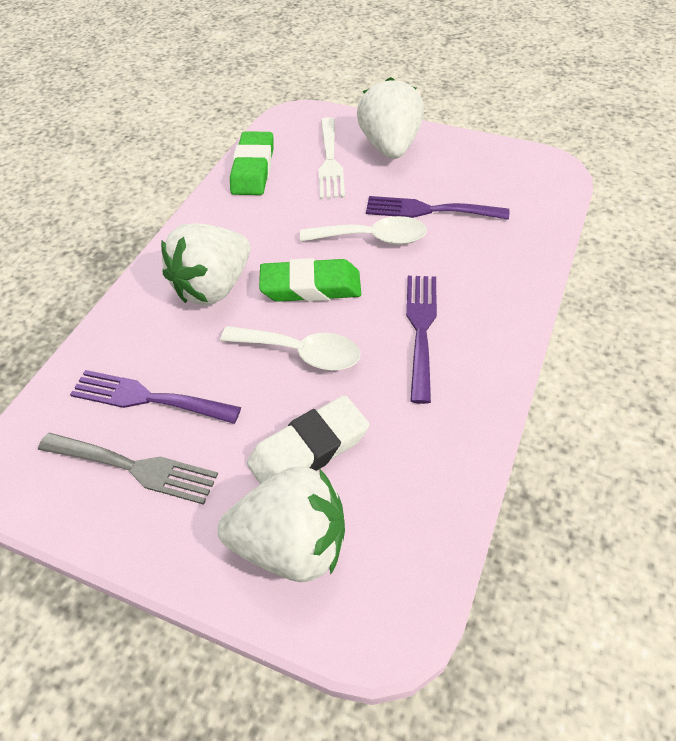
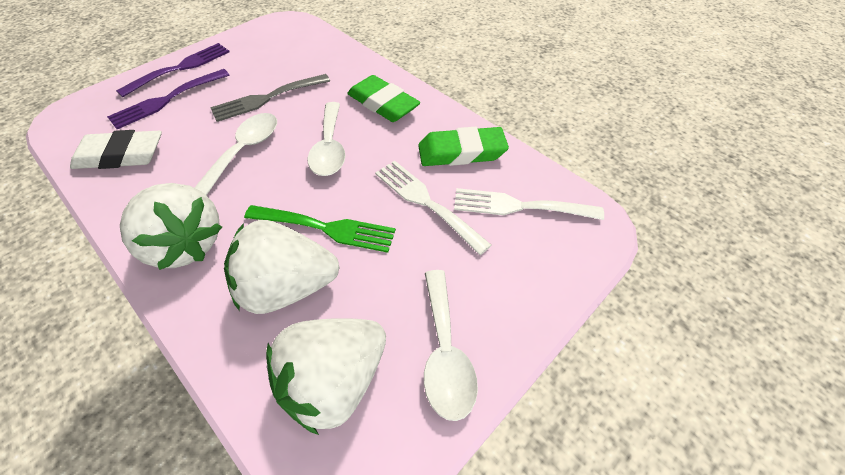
green fork: none = 0 -> [244,205,396,253] = 1
purple fork: [70,370,241,424] [366,196,509,220] [406,276,437,404] = 3 -> [107,69,229,129] [116,43,230,97] = 2
white fork: [319,117,345,199] = 1 -> [375,161,492,255] [454,188,604,220] = 2
white spoon: [220,326,361,370] [300,216,427,245] = 2 -> [194,113,277,195] [308,102,345,176] [424,270,478,421] = 3

